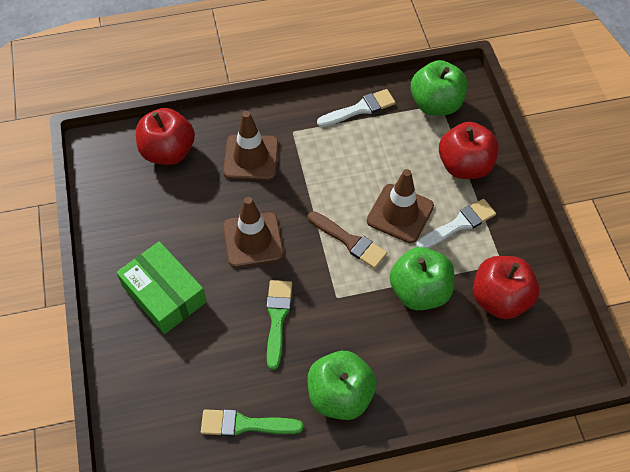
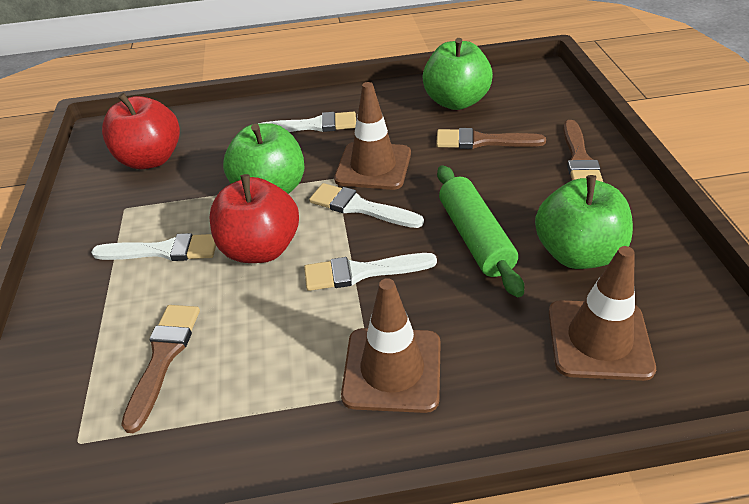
brown brush: [308,211,387,269] = 1 -> [121,305,200,433] [436,128,546,149] [563,120,603,182] = 3
green box: [116,241,207,334] = 1 -> none = 0
green brush: [201,409,303,437] [266,280,292,370] = 2 -> none = 0
green rolling pin: none = 0 -> [437,165,524,297] = 1
red apple: [136,108,195,165] [439,122,499,179] [473,256,540,319] = 3 -> [102,93,180,169] [209,174,299,263] = 2
white brush: [317,89,396,127] [416,199,496,248] = 2 -> [91,233,216,261] [258,112,356,132] [304,253,437,291] [309,183,424,228] = 4

